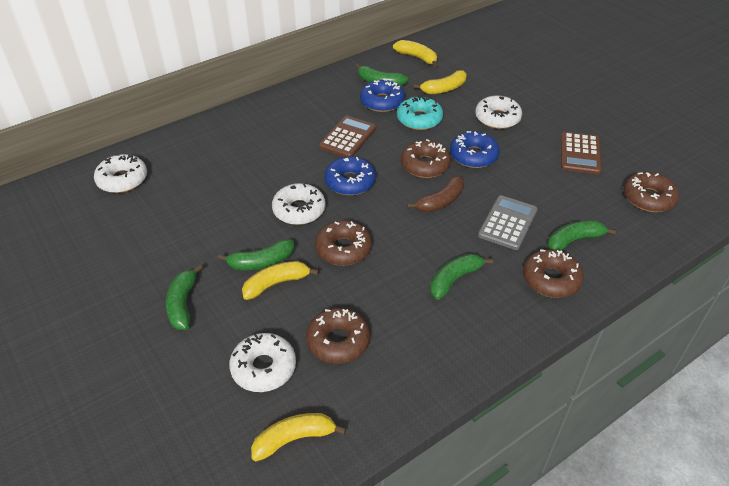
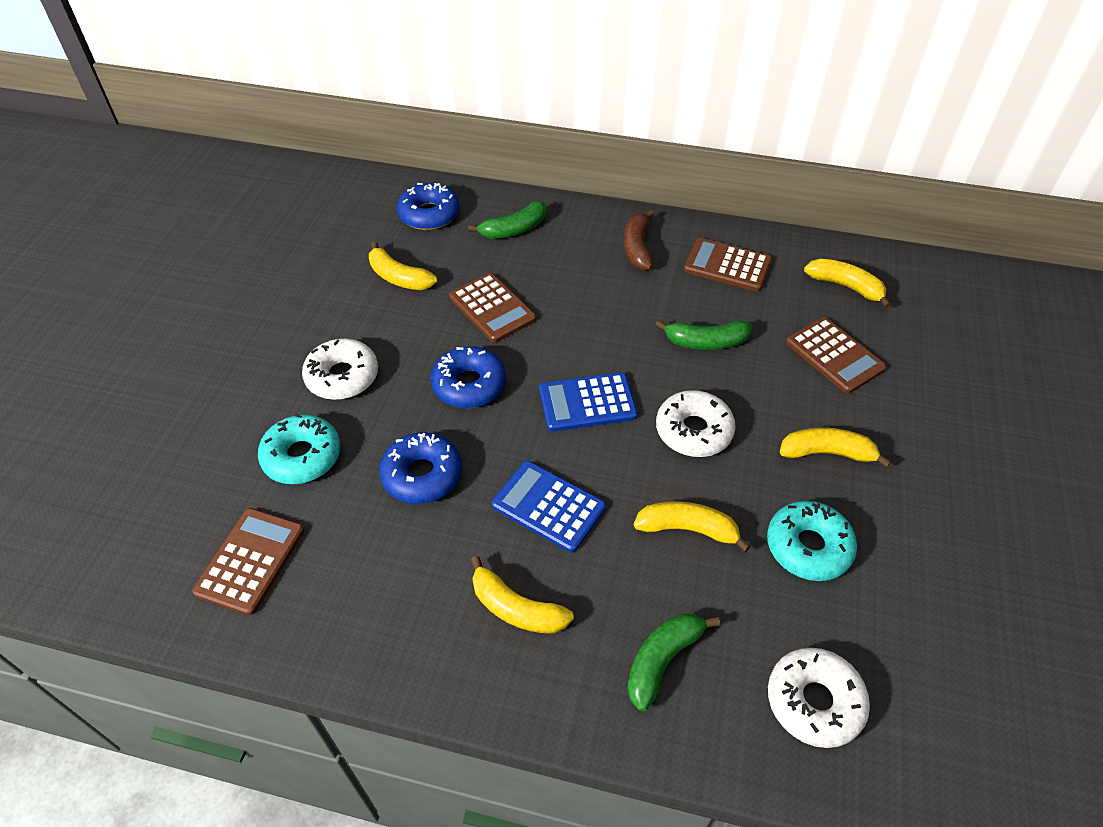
blue calculator: none = 0 -> [492,461,606,552] [539,372,638,432] = 2
brown calculator: [319,115,376,157] [561,132,602,174] = 2 -> [192,508,304,616] [449,273,536,343] [684,238,772,291] [786,317,886,394] = 4
brown donut: [306,308,370,364] [315,220,372,266] [401,139,451,178] [523,249,584,298] [623,172,679,212] = 5 -> none = 0
green banana: [166,264,203,330] [218,239,294,271] [355,64,408,86] [430,254,493,300] [547,220,616,251] = 5 -> [468,201,547,239] [627,613,720,711] [655,320,752,350] = 3
grey calculator: [478,195,538,250] = 1 -> none = 0
turquoise donut: [397,95,443,130] = 1 -> [258,414,340,484] [767,501,857,581] = 2
white donut: [94,154,147,193] [229,333,296,392] [272,183,326,225] [475,95,522,129] = 4 -> [302,339,378,400] [656,390,736,457] [768,648,870,748] = 3
yellow banana: [242,261,319,300] [251,413,346,461] [393,40,438,67] [414,70,467,94] = 4 -> [369,241,437,290] [471,556,574,634] [634,501,751,552] [780,428,891,468] [804,258,891,308] = 5

